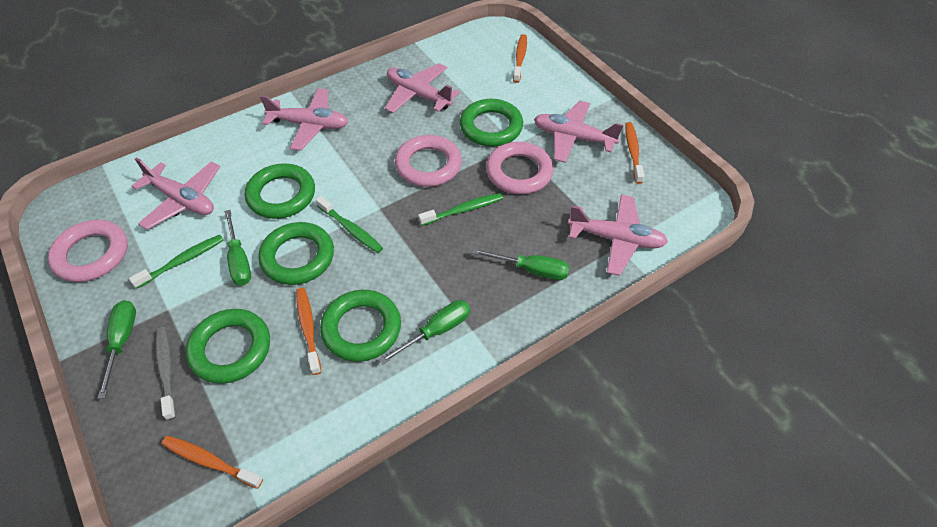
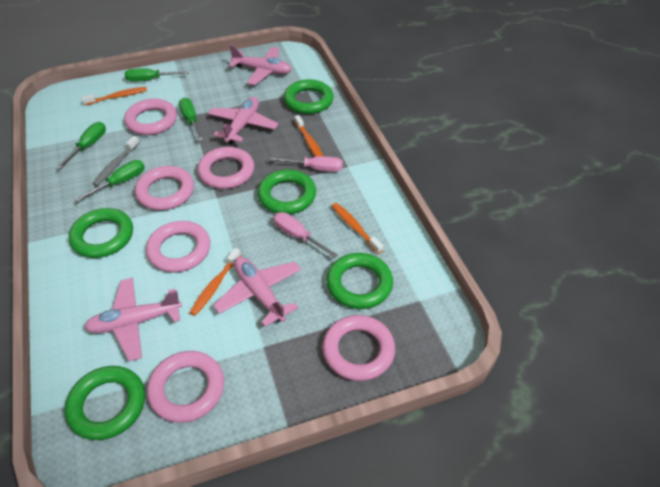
green toothbrush: [129,235,224,289] [316,196,383,253] [418,193,503,226] = 3 -> none = 0
pink plane: [132,157,220,230] [260,88,349,151] [385,63,460,113] [534,101,623,163] [568,194,668,276] = 5 -> [84,278,182,361] [208,97,278,144] [213,257,301,327] [229,45,292,85] = 4
pink ring: [48,220,128,282] [395,135,462,187] [486,142,554,194] = 3 -> [124,99,177,135] [135,166,194,210] [146,221,210,273] [147,351,224,423] [197,147,254,189] [323,315,395,381] = 6
pink screwdriver: none = 0 -> [270,156,343,172] [274,212,339,259] = 2

